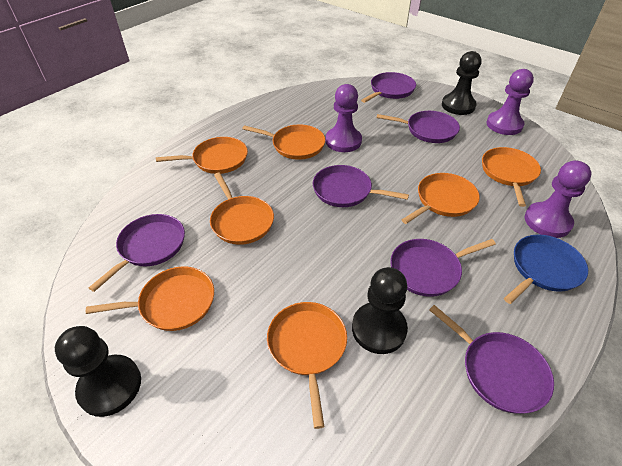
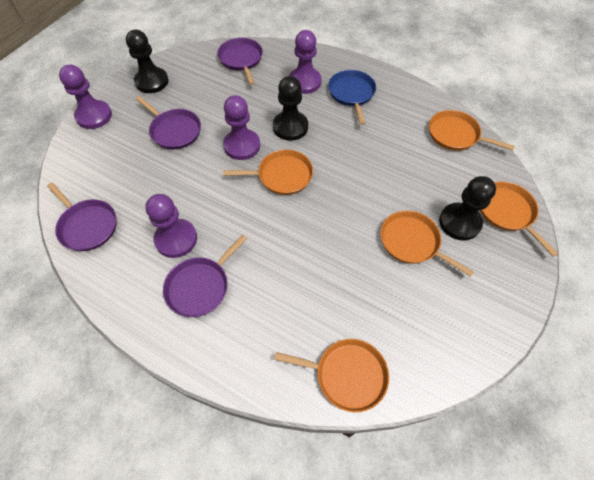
orange pan: [86,267,214,331] [156,137,248,174] [210,173,274,245] [242,125,325,160] [267,302,347,429] [402,173,480,224] [482,147,541,207] = 7 -> [223,149,313,195] [274,339,389,412] [381,210,474,277] [429,110,515,151] [480,181,558,257] = 5
purple pan: [89,214,185,292] [313,165,409,207] [361,72,416,103] [377,111,460,143] [390,239,496,297] [429,305,554,414] = 6 -> [47,183,116,251] [136,96,201,149] [163,234,247,317] [217,38,263,85] = 4
purple pawn: [325,84,362,152] [486,69,534,135] [525,160,592,238] = 3 -> [59,65,112,129] [146,194,197,258] [223,95,260,160] [289,30,322,94] = 4

